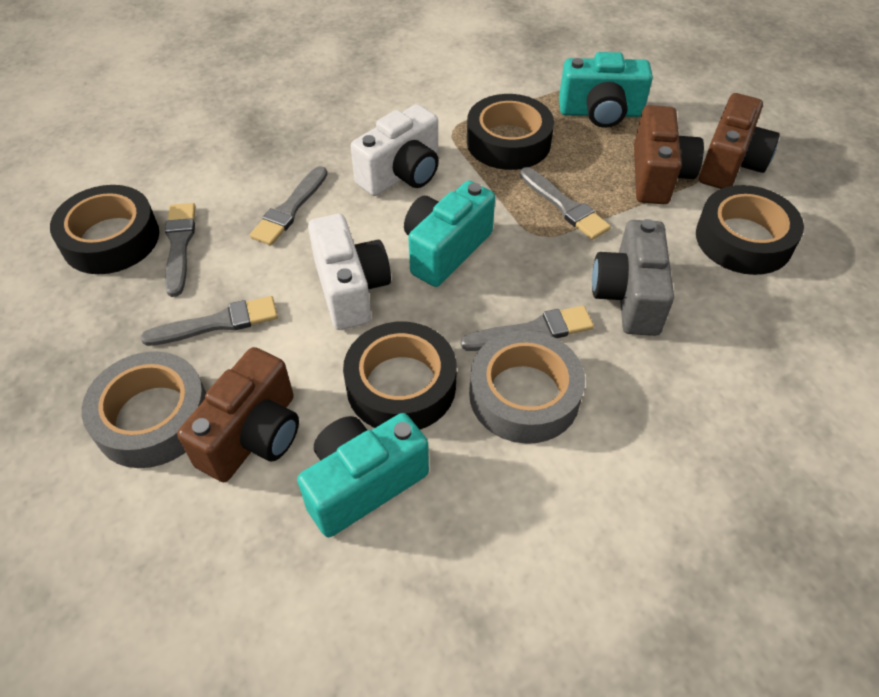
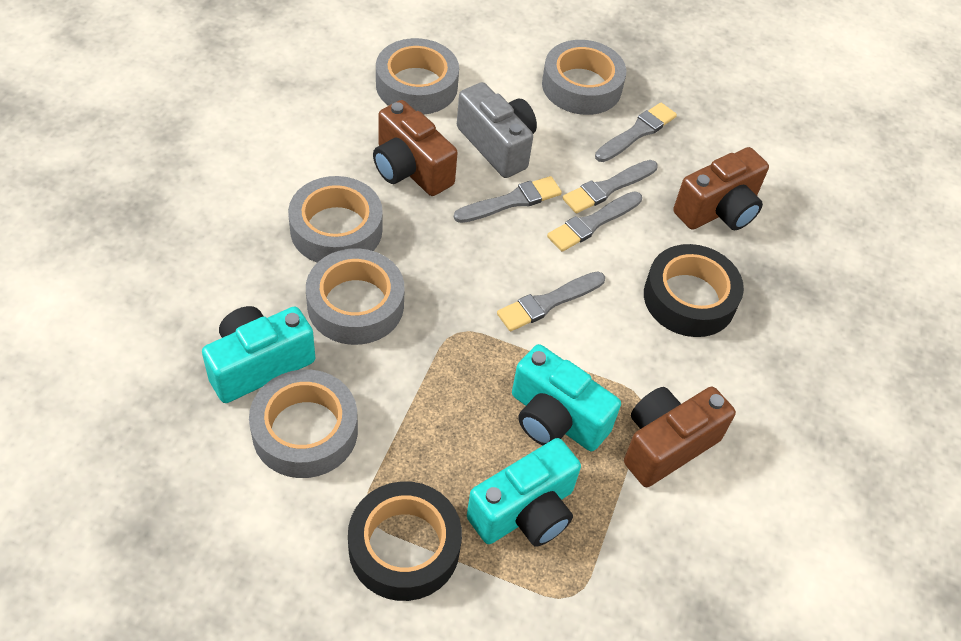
black tape: [50,185,159,274] [343,322,457,430] [467,94,554,170] [696,185,804,275] = 4 -> [348,481,462,601] [644,244,744,337] = 2
grey tape: [82,351,206,468] [469,330,585,444] = 2 -> [249,369,358,478] [288,176,383,263] [306,248,404,345] [376,38,459,115] [542,40,626,115] = 5
white camera: [308,214,391,330] [351,104,439,196] = 2 -> none = 0

